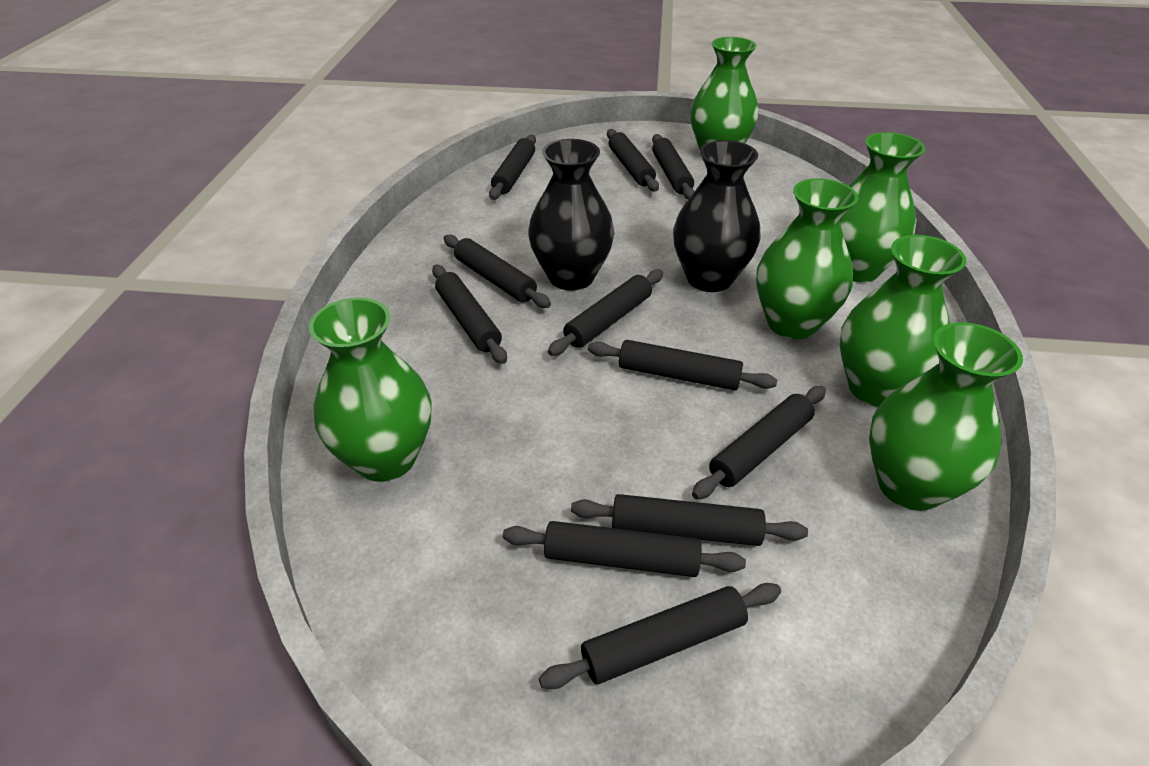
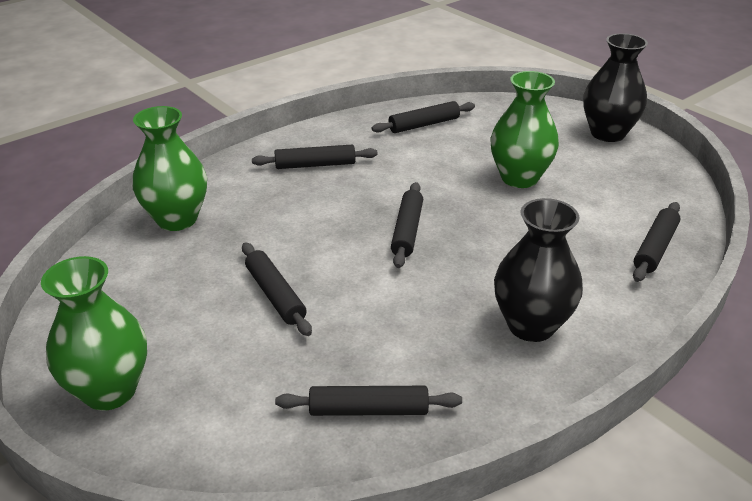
black rolling pin: [432,264,507,364] [444,234,551,308] [489,135,536,200] [503,521,746,577] [539,583,781,689] [548,269,663,356] [571,494,808,546] [588,340,777,390] [607,129,659,191] [652,134,695,200] [692,386,826,499] = 11 -> [242,242,312,336] [252,145,378,169] [275,386,462,416] [372,101,475,133] [391,182,423,268] [633,202,681,282] = 6
green vase: [309,297,432,482] [690,37,758,150] [756,178,858,339] [840,132,925,282] [840,235,967,407] [869,322,1023,511] = 6 -> [41,256,147,411] [132,106,207,231] [491,71,559,188] = 3

